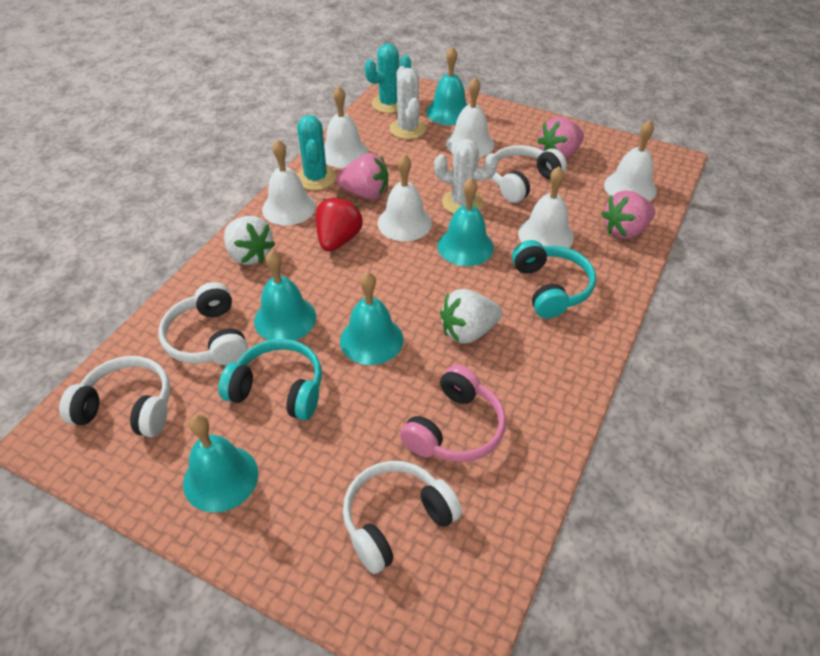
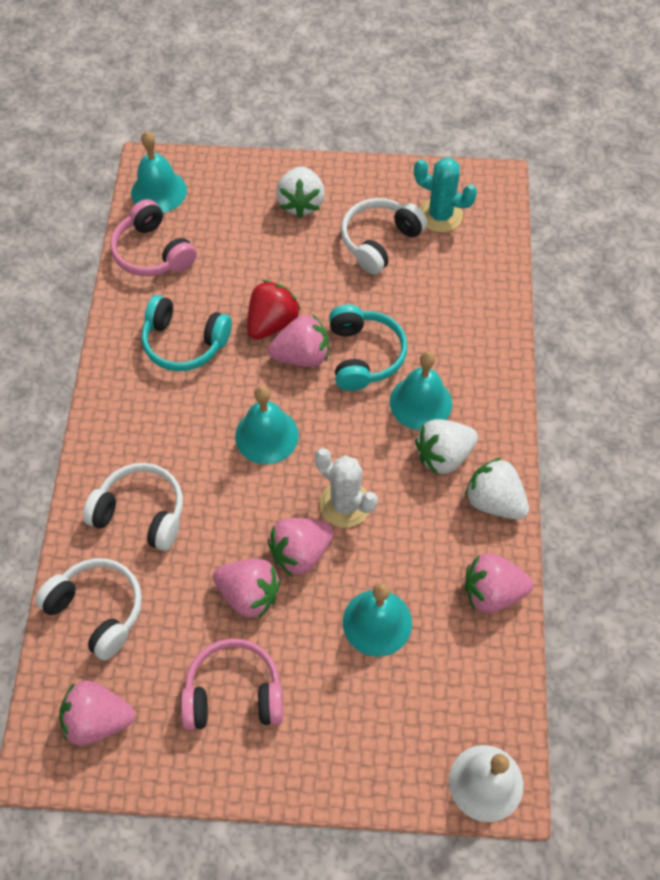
pink headphones: [400,365,506,462] = 1 -> [110,199,197,276] [181,638,283,730] = 2
pink strawberry: [337,153,388,199] [537,117,584,159] [602,190,655,239] = 3 -> [59,680,135,745] [213,559,281,619] [268,315,329,367] [268,518,334,577] [465,553,533,613] = 5
turquoise bell: [183,414,258,513] [254,250,316,341] [340,272,403,365] [426,47,468,125] [438,178,494,266] = 5 -> [131,131,187,213] [235,386,299,464] [343,583,412,657] [390,351,452,430] = 4
turquoise cactus: [297,115,336,190] [365,44,411,113] = 2 -> [414,157,477,232] = 1
white bell: [262,140,316,226] [324,86,369,168] [378,154,432,241] [446,77,494,158] [518,166,574,248] [604,120,657,201] = 6 -> [449,745,523,822] = 1
white cactus: [390,66,427,139] [434,139,498,214] = 2 -> [315,448,378,528] = 1
white headphones: [59,356,170,437] [158,282,248,365] [343,461,462,574] [492,145,567,203] = 4 -> [35,558,142,660] [83,463,183,551] [341,198,427,275] = 3
white strawberry: [224,216,275,265] [440,289,502,344] = 2 -> [276,166,325,218] [415,419,478,475] [465,457,529,520] = 3

